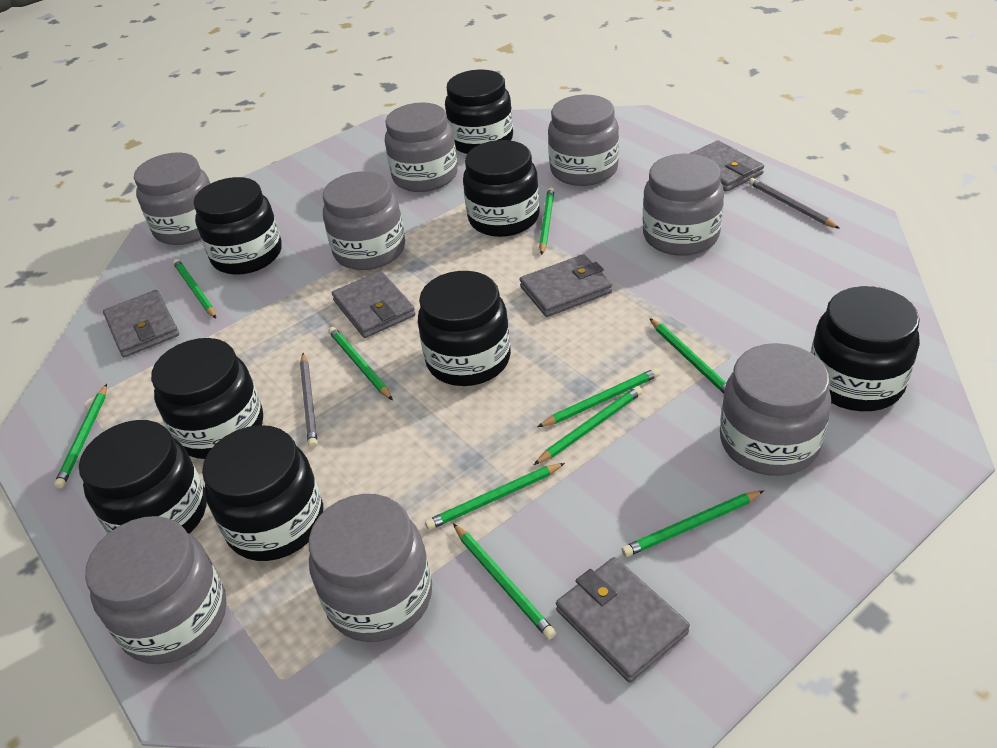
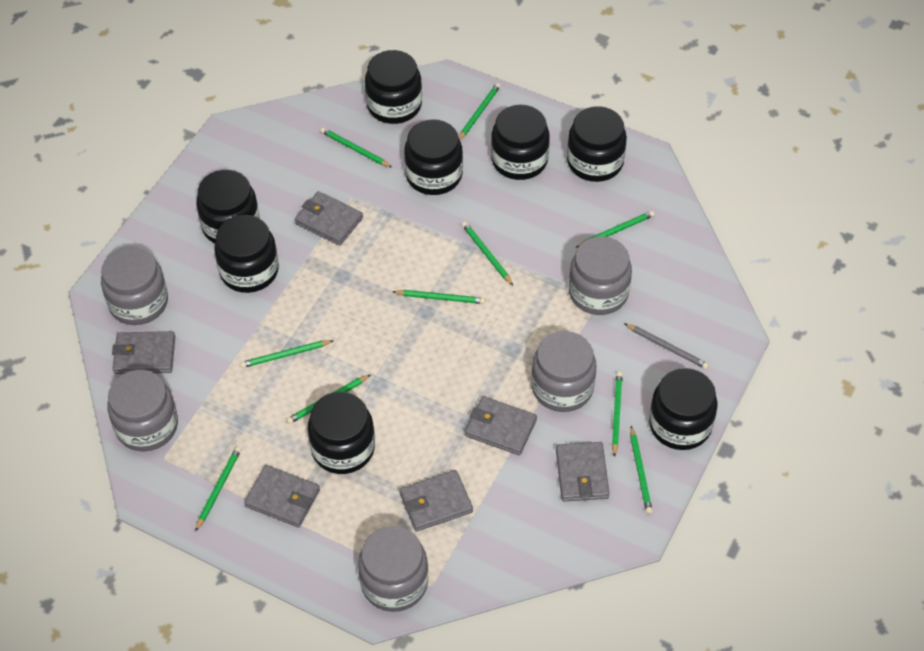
grey jar: [85,516,226,664] [134,152,210,245] [309,494,432,642] [323,171,405,270] [385,102,458,192] [548,95,619,186] [643,154,724,256] [720,343,831,476] = 8 -> [101,246,168,325] [107,370,178,451] [358,526,428,612] [531,331,597,412] [569,236,632,315] = 5
grey pencil: [300,353,318,448] [749,178,840,229] = 2 -> [624,323,709,369] = 1
grey wallet: [103,290,179,357] [332,271,416,338] [520,254,612,317] [556,557,690,683] [689,140,764,192] = 5 -> [112,331,175,374] [244,465,320,527] [295,191,363,246] [400,470,473,532] [465,396,537,455] [556,442,609,501] = 6

